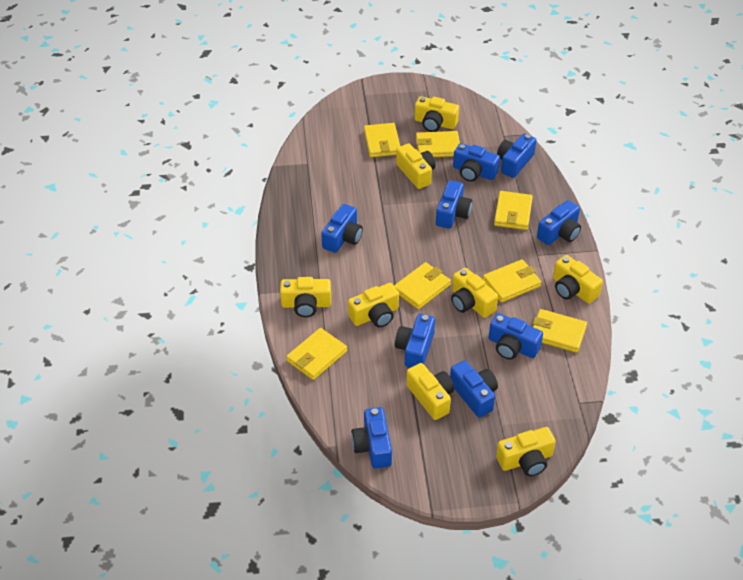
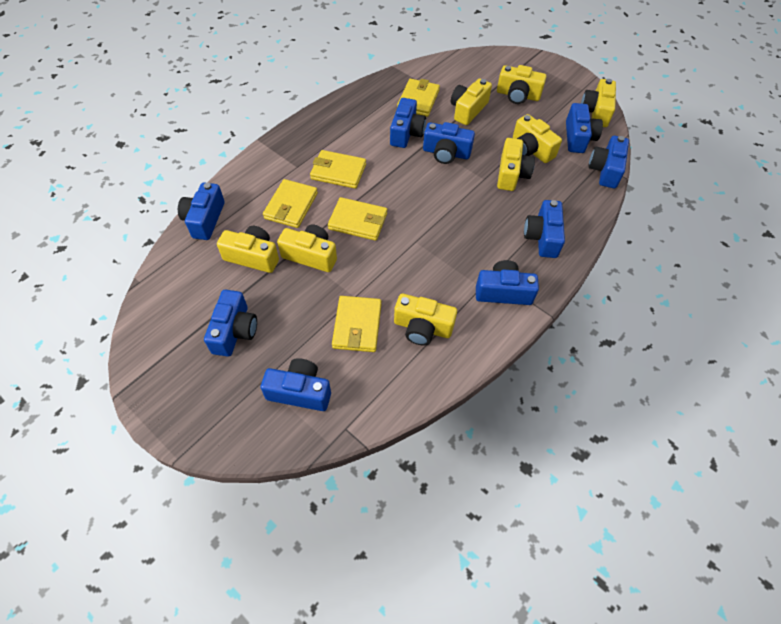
yellow wallet: [286,328,347,380] [364,123,400,157] [394,262,451,309] [416,131,460,157] [483,259,541,303] [494,191,533,230] [533,309,587,353] = 7 -> [263,179,318,228] [310,150,366,189] [328,197,387,241] [332,296,382,352] [397,79,440,117] = 5

